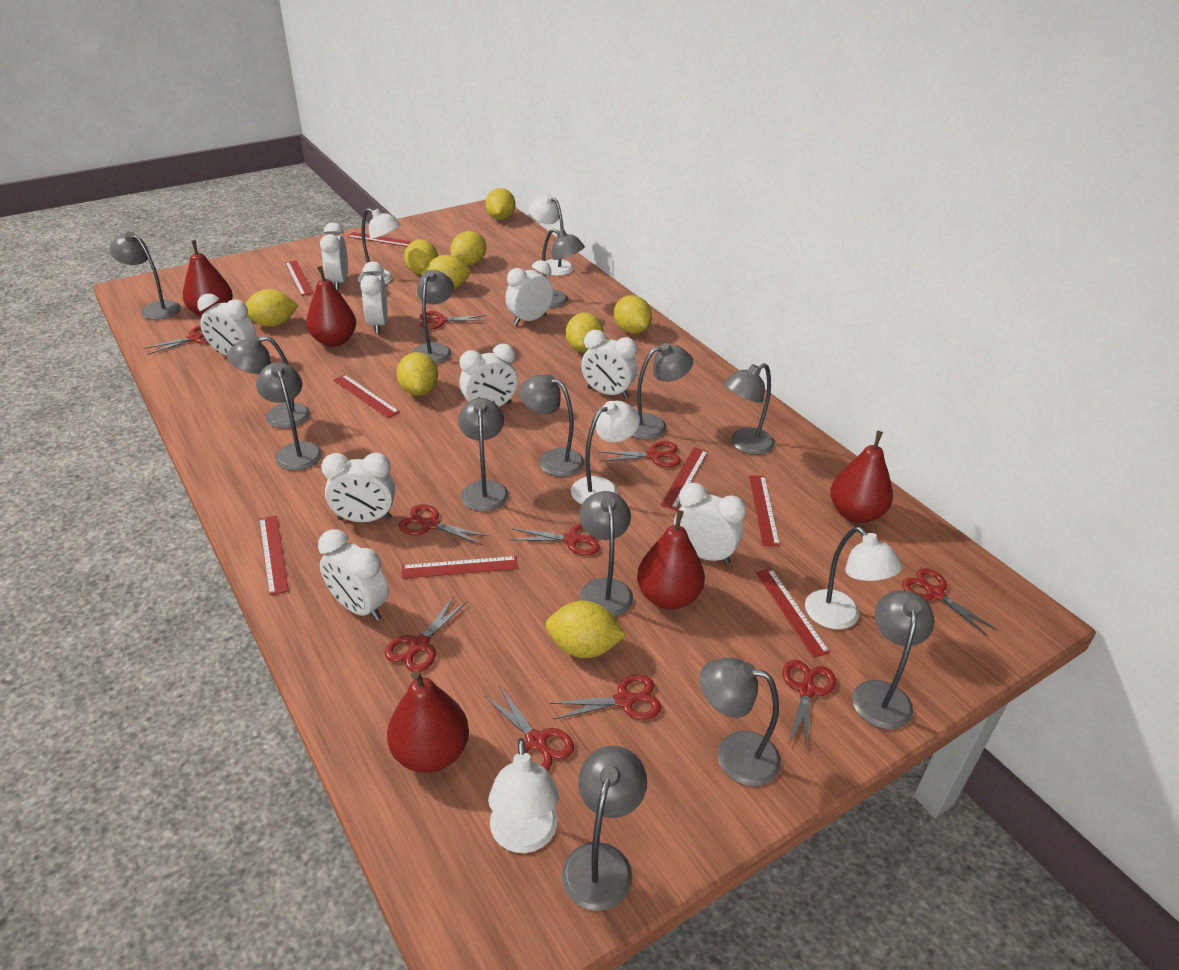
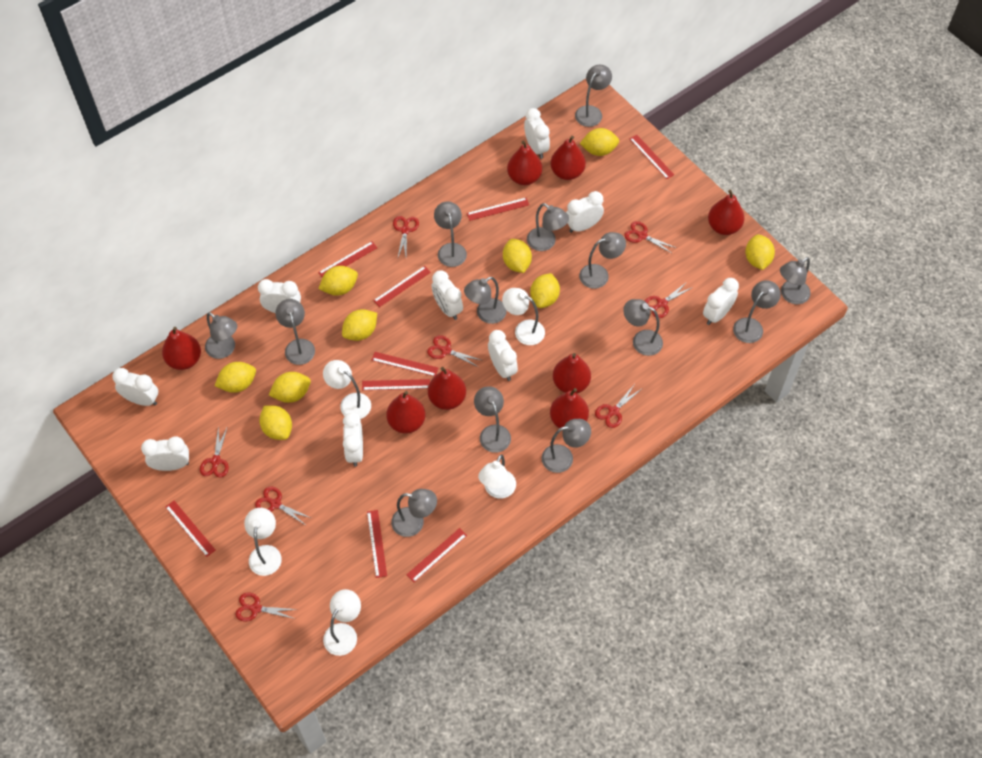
red pear: [183,240,233,317] [306,266,356,347] [387,671,469,773] [637,510,705,610] [830,431,893,523] = 5 -> [162,327,201,370] [386,391,425,434] [428,367,466,410] [507,140,542,185] [550,388,589,428] [551,136,586,180] [553,353,591,393] [708,190,745,235] = 8
red ruler: [259,515,289,595] [285,260,314,296] [333,375,400,418] [347,232,412,247] [402,556,518,579] [660,447,708,510] [749,475,780,546] [756,568,830,658] = 8 -> [165,501,216,557] [318,241,377,278] [362,379,430,390] [367,510,387,578] [372,352,438,376] [373,266,431,307] [407,528,467,582] [467,198,529,221] [630,135,674,179] = 9
red scissors: [143,326,208,355] [385,596,467,672] [399,504,489,545] [420,311,487,330] [484,686,574,771] [509,523,600,555] [550,674,662,720] [600,441,681,467] [783,660,836,750] [902,568,997,636] = 10 -> [200,426,229,478] [235,592,298,621] [255,486,311,525] [393,216,419,257] [427,335,481,367] [595,384,640,428] [624,221,676,254] [645,282,693,318] = 8

